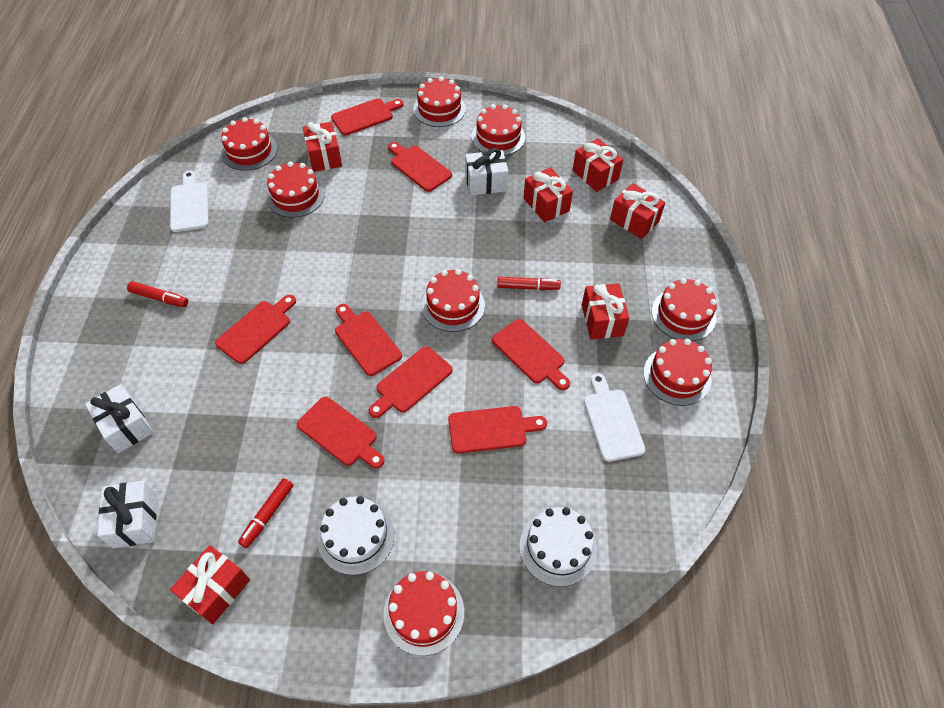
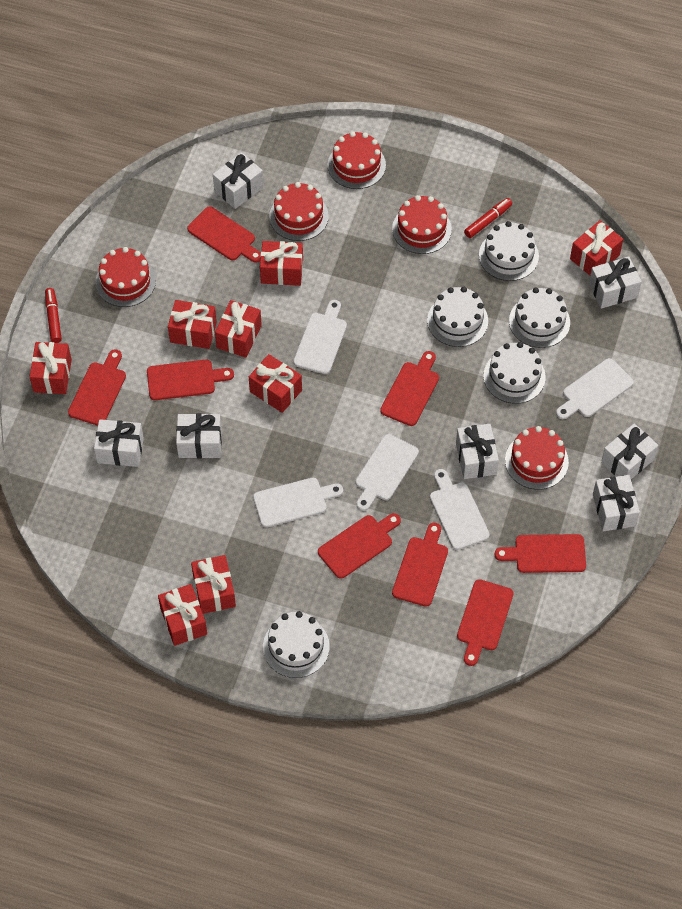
red cake: [221,117,277,171] [267,162,325,218] [383,571,464,656] [413,77,466,127] [422,269,485,332] [472,104,525,156] [643,339,712,406] [652,278,717,341] = 8 -> [95,247,156,307] [269,182,329,241] [328,131,386,189] [392,195,452,254] [505,426,569,490] = 5
red gift: [170,545,250,625] [302,122,342,172] [523,167,573,223] [573,138,623,192] [582,283,630,339] [610,183,665,239] = 6 -> [30,342,72,394] [158,584,207,646] [168,300,217,349] [191,555,236,614] [215,300,262,357] [249,354,302,413] [260,241,303,286] [570,220,623,275] = 8
red marker: [127,281,188,307] [238,478,293,548] [497,277,561,290] = 3 -> [45,288,62,343] [464,198,512,238] = 2
white cake: [317,496,395,575] [520,507,597,587] = 2 -> [263,611,330,678] [427,287,488,347] [479,221,539,281] [483,342,546,404] [509,287,570,348] = 5
white cutting board: [170,171,209,232] [584,373,646,462] = 2 -> [253,478,343,528] [293,300,347,374] [356,434,419,511] [430,469,490,550] [556,358,634,419] = 5
white gift: [85,384,153,453] [97,480,157,548] [465,148,509,196] = 3 -> [94,419,144,467] [176,413,222,458] [213,152,264,209] [456,424,499,479] [589,256,642,309] [593,475,640,531] [601,423,658,479] = 7

